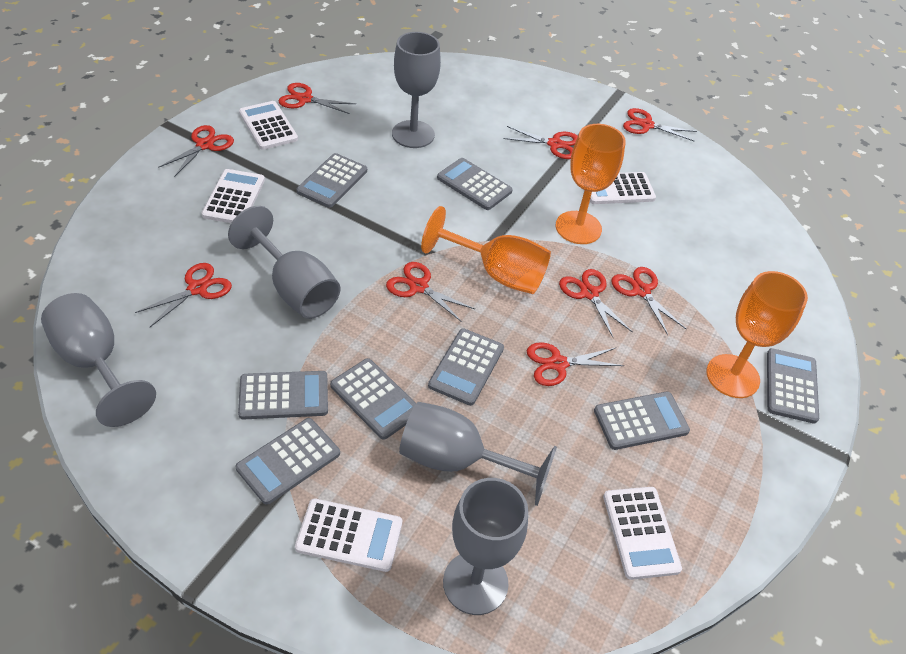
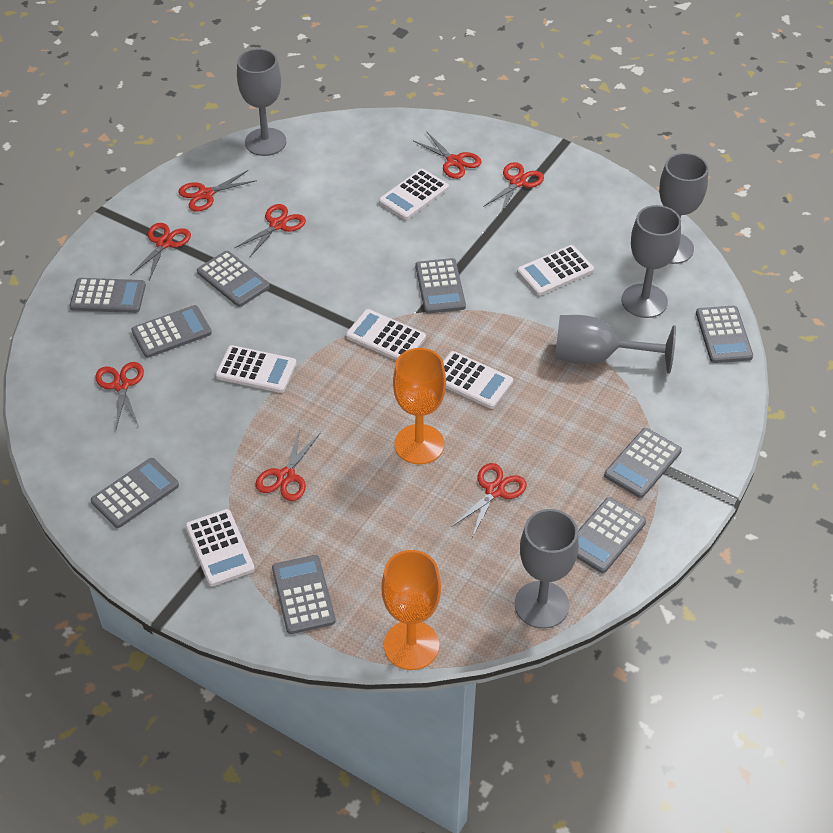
grey calculator: [236,418,340,505] [238,371,328,420] [296,153,367,208] [330,358,416,440] [428,328,504,406] [437,158,513,210] [594,392,690,450] [767,348,819,424] = 8 -> [70,278,146,313] [91,458,179,528] [131,305,212,358] [197,251,270,307] [272,555,336,634] [416,258,466,314] [577,497,646,573] [604,428,682,498] [696,306,753,363] = 9
orange goblet: [421,206,551,294] [556,124,626,244] [706,271,808,398] = 3 -> [381,550,441,670] [393,348,446,465] = 2
red scissors: [135,263,232,327] [158,125,234,177] [279,83,356,114] [386,262,475,322] [503,126,578,159] [527,342,624,386] [559,269,633,337] [611,267,686,335] [623,108,697,142] = 9 -> [95,362,144,429] [131,223,191,281] [178,170,257,212] [234,204,306,258] [255,428,320,501] [413,132,482,179] [453,463,527,537] [483,162,544,214] = 8
white calculator: [202,169,265,223] [239,101,298,150] [295,499,402,572] [590,172,656,204] [603,487,682,580] = 5 -> [185,509,255,586] [215,345,297,393] [346,309,426,360] [379,169,449,220] [443,351,513,409] [517,245,594,296] = 6

